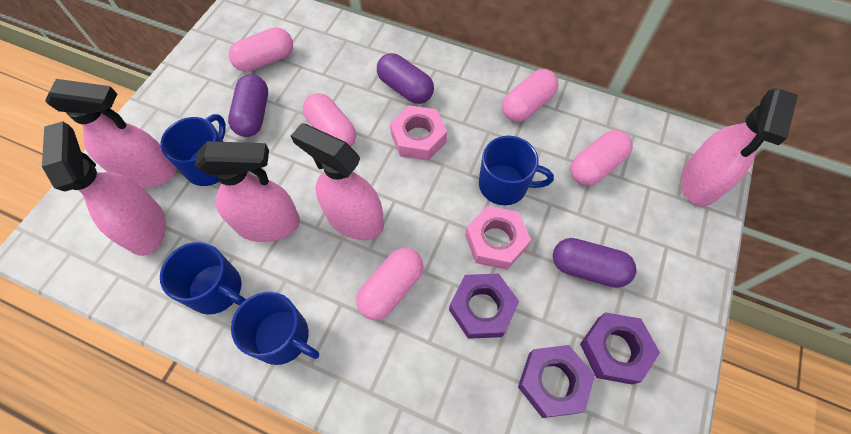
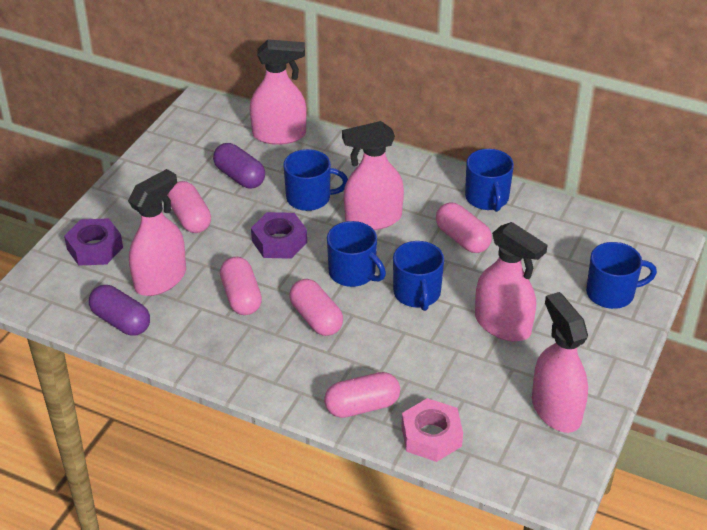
blue mug: [160,114,226,186] [160,242,246,314] [231,292,319,365] [479,136,554,205] = 4 -> [283,149,348,211] [327,221,386,287] [393,241,444,311] [465,149,514,212] [586,242,657,309] = 5
pink nut: [390,105,447,161] [465,206,531,270] = 2 -> [401,398,463,462] = 1
purple capsule: [228,74,268,137] [377,53,434,104] [553,238,636,288] = 3 -> [89,285,150,336] [213,143,265,188] = 2
purple nut: [449,273,519,339] [518,345,595,418] [580,312,660,385] = 3 -> [64,218,123,266] [251,212,307,259] = 2

